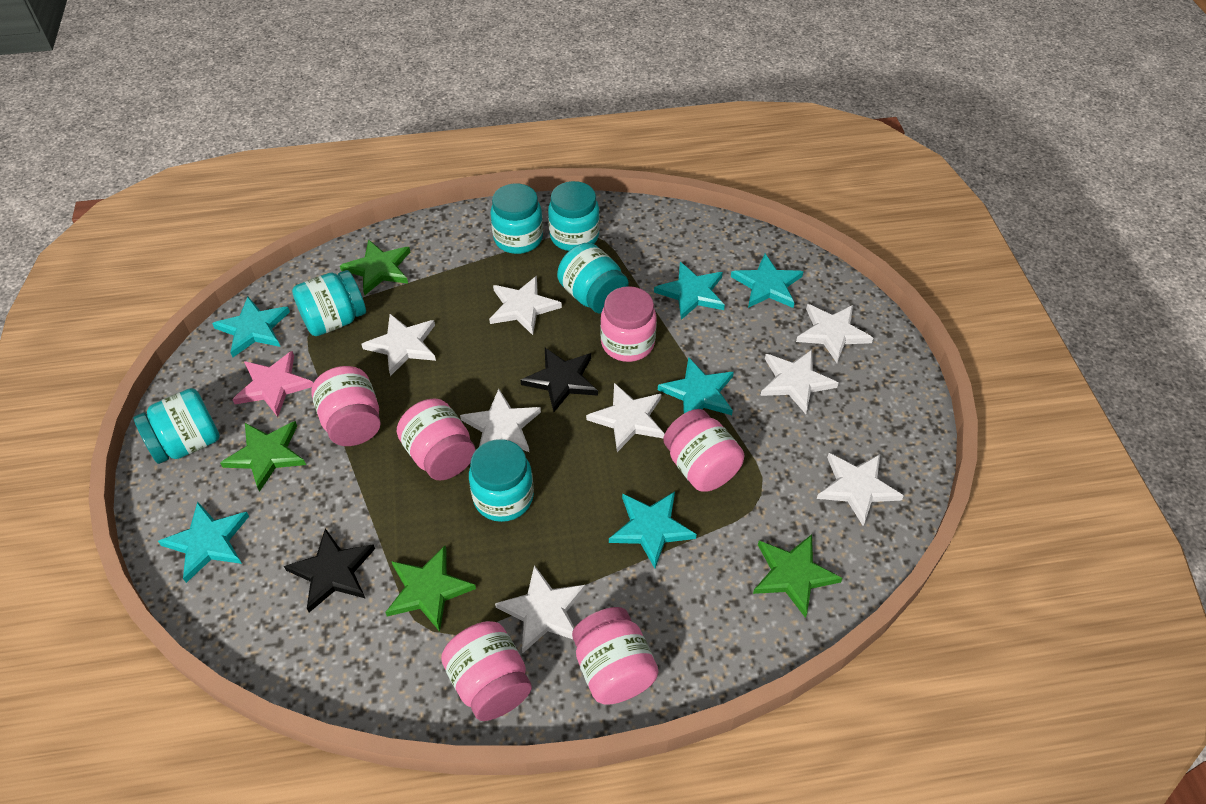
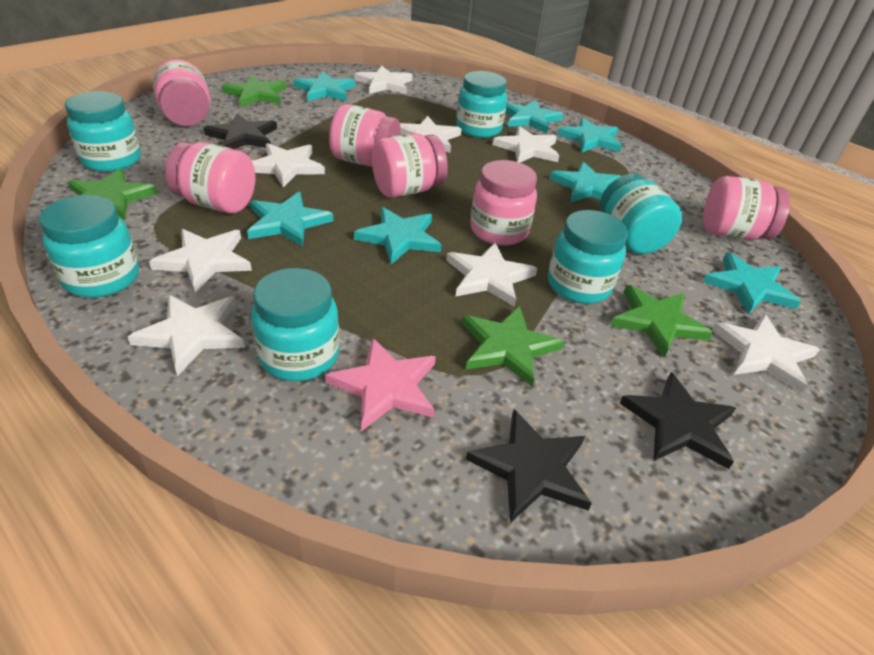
black star: [284,528,375,612] [521,348,598,412] = 2 -> [204,113,277,149] [466,409,592,523] [620,372,736,469] = 3
turquoise star: [158,501,249,583] [212,297,290,357] [609,491,697,568] [654,262,725,320] [658,357,734,415] [731,254,803,308] = 6 -> [247,192,333,247] [293,71,355,101] [354,207,441,264] [505,100,563,133] [550,162,621,202] [557,118,622,152] [703,252,801,314] = 7

